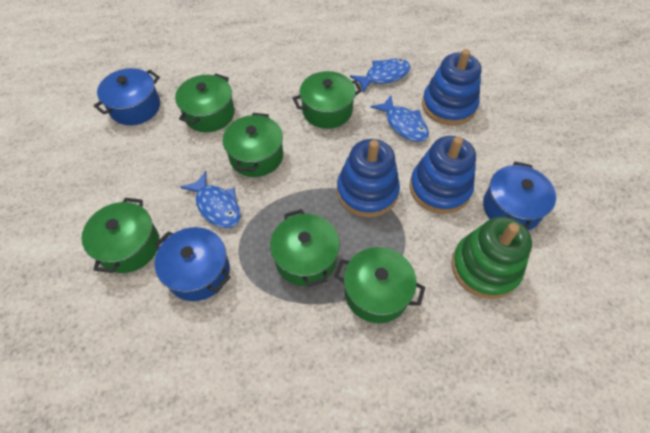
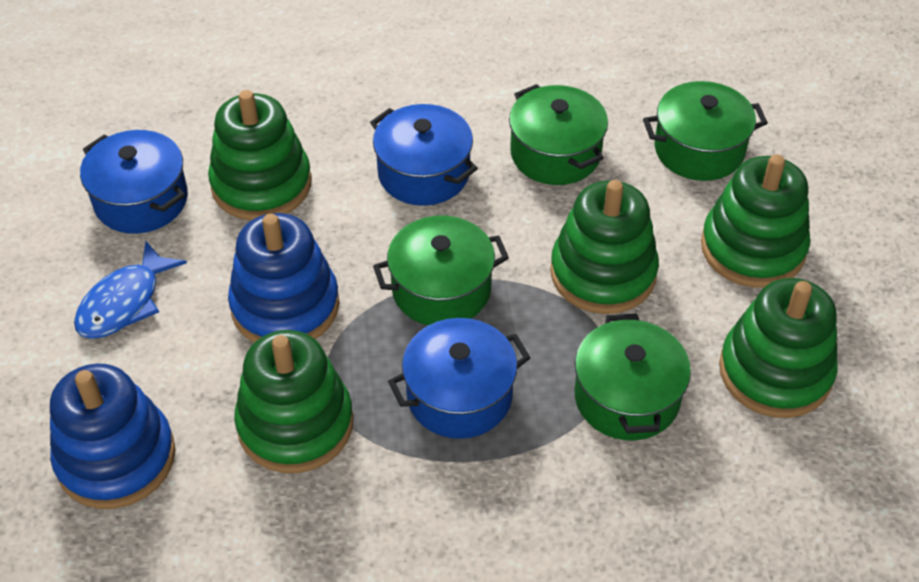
blue fish: [180,171,241,228] [350,58,411,93] [371,96,429,142] = 3 -> [74,241,187,339] = 1
blue stacking toy: [337,139,400,217] [410,136,476,214] [422,49,481,126] = 3 -> [50,364,175,509] [228,213,339,343] = 2
green pot: [82,198,159,273] [175,73,235,132] [223,113,283,177] [270,209,340,287] [293,71,362,129] [334,247,425,323] = 6 -> [373,216,509,325] [509,84,608,185] [575,314,691,440] [643,81,768,181] = 4
green stacking toy: [451,217,532,299] = 1 -> [208,90,311,220] [234,330,353,473] [550,180,659,314] [701,154,810,288] [719,278,838,418] = 5

